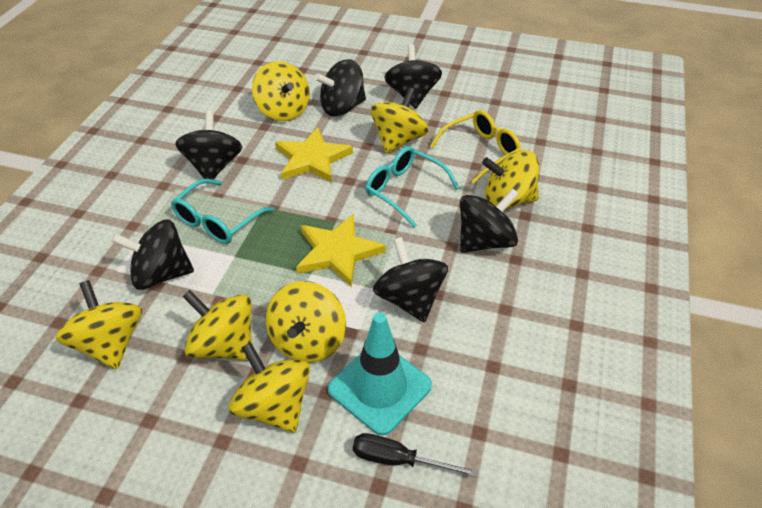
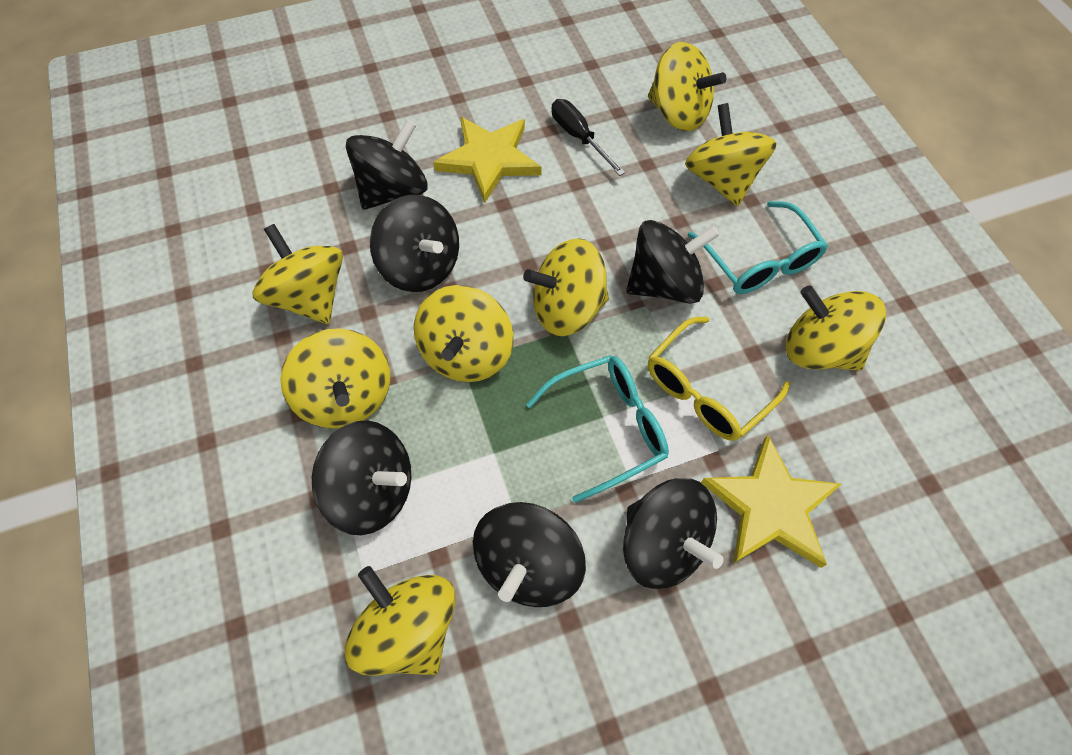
turquoise traffic cone: [328,312,432,436] = 1 -> none = 0
yellow spinning top: [56,280,142,370] [182,290,252,361] [229,342,310,433] [252,61,310,121] [266,281,346,363] [371,87,429,153] [482,150,539,210] = 7 -> [252,224,343,324] [280,328,390,428] [344,566,456,676] [414,285,513,382] [523,238,609,336] [648,42,726,131] [685,103,777,206] [786,285,886,371] = 8

